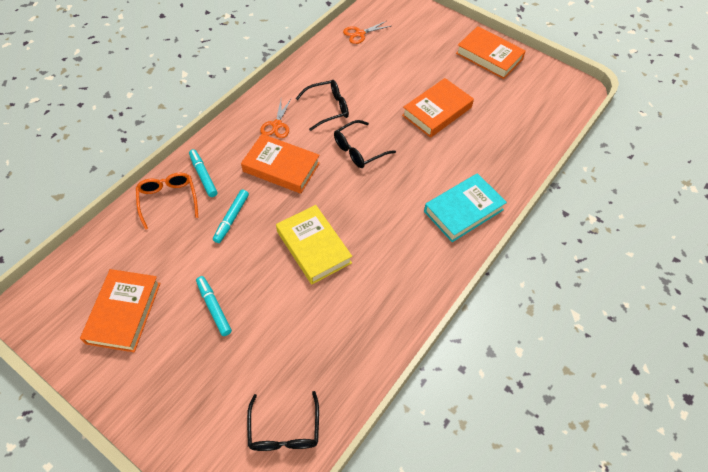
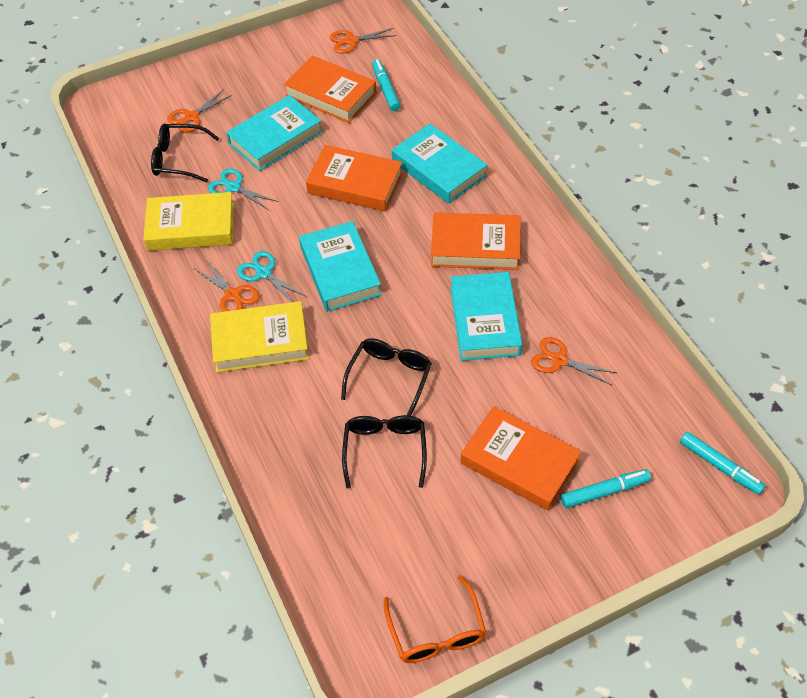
orange scissors: [260,98,292,138] [343,21,391,44] = 2 -> [167,89,232,133] [195,261,259,312] [330,28,397,53] [531,337,617,385] = 4
turquoise book: [424,173,507,242] = 1 -> [226,95,323,171] [299,221,382,312] [392,124,487,204] [451,272,523,361] = 4
turquoise scissors: none = 0 -> [208,168,278,210] [237,251,305,302] = 2
yellow book: [276,205,352,284] = 1 -> [143,192,234,251] [210,301,309,372] = 2

